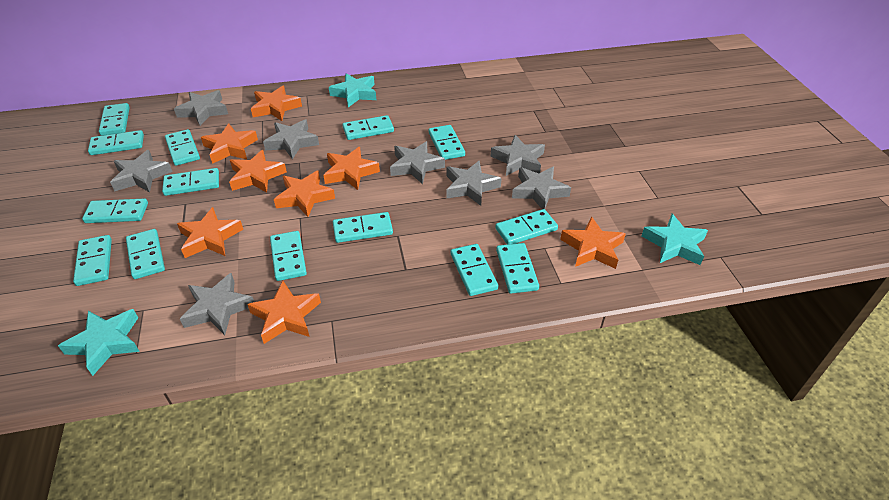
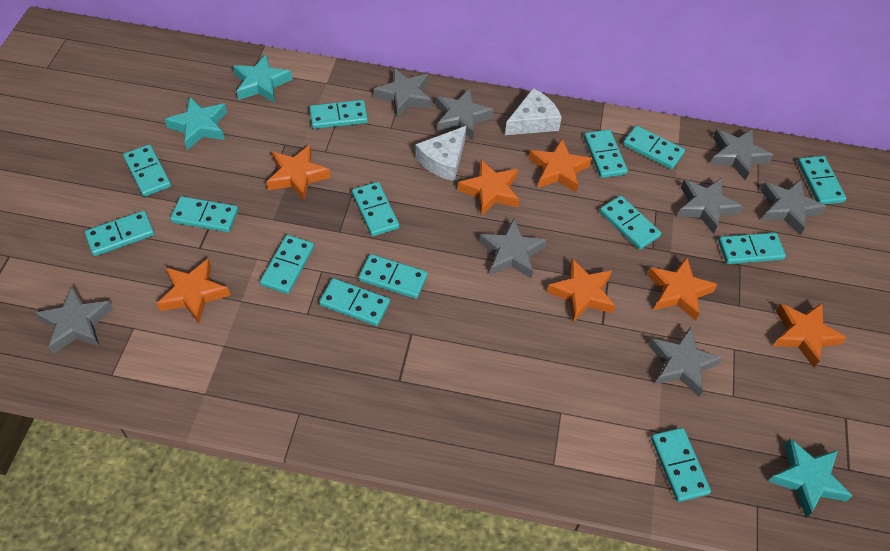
orange star: [177,207,243,258] [201,123,258,164] [229,150,287,193] [247,281,321,344] [251,86,302,121] [274,170,335,217] [324,147,380,190] [560,217,626,269] = 8 -> [157,258,230,324] [266,145,331,201] [458,159,520,216] [529,138,592,192] [547,258,615,322] [647,257,718,321] [773,303,847,367] = 7
white cheese: none = 0 -> [415,126,466,181] [505,88,562,135] = 2

